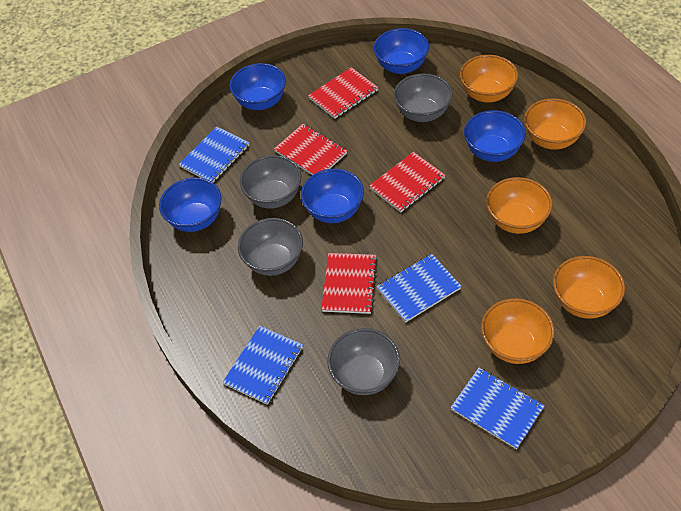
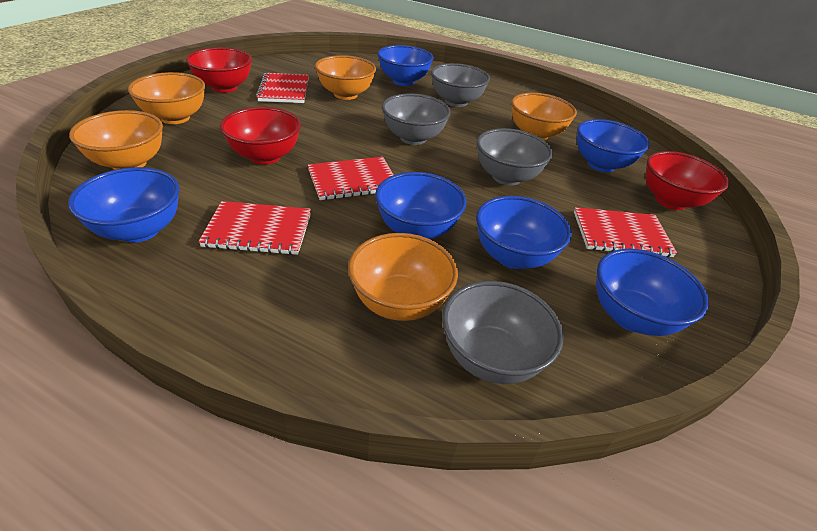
blue bowl: [159,177,222,232] [229,63,286,110] [301,169,364,223] [374,28,429,74] [464,110,526,162] = 5 -> [68,167,180,242] [375,172,466,239] [378,45,434,86] [476,196,572,269] [577,119,650,172] [596,249,709,336] = 6
blue notebook: [179,126,249,183] [222,326,303,405] [377,254,462,323] [450,368,545,449] = 4 -> none = 0
red bowl: none = 0 -> [186,47,252,93] [220,107,301,165] [646,151,729,210] = 3

